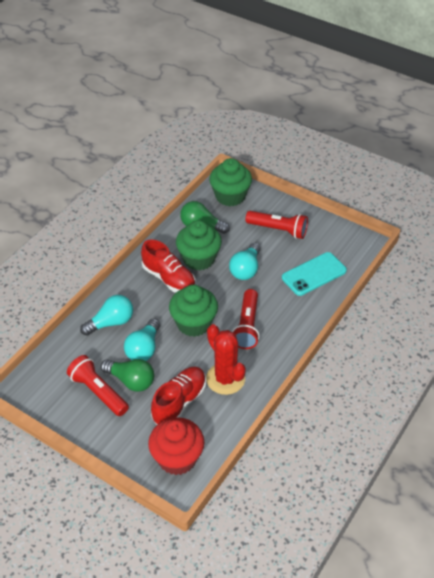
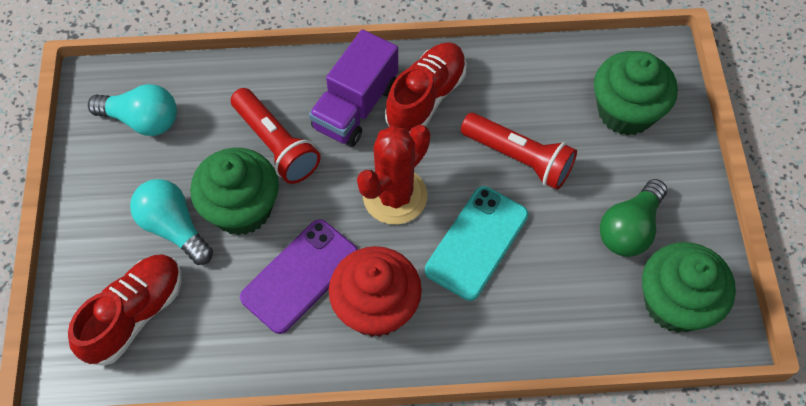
green light bulb: [101,359,154,392] [180,201,230,234] = 2 -> [600,179,667,257] = 1
purple phone: none = 0 -> [240,219,358,334] = 1
purple truck: none = 0 -> [309,29,398,147] = 1
red flashlight: [67,355,129,416] [232,289,260,349] [245,211,308,239] = 3 -> [231,88,321,184] [461,113,577,190] = 2
turquoise light bulb: [80,295,133,336] [124,318,160,361] [229,242,261,280] = 3 -> [88,84,177,136] [130,179,213,265] = 2

